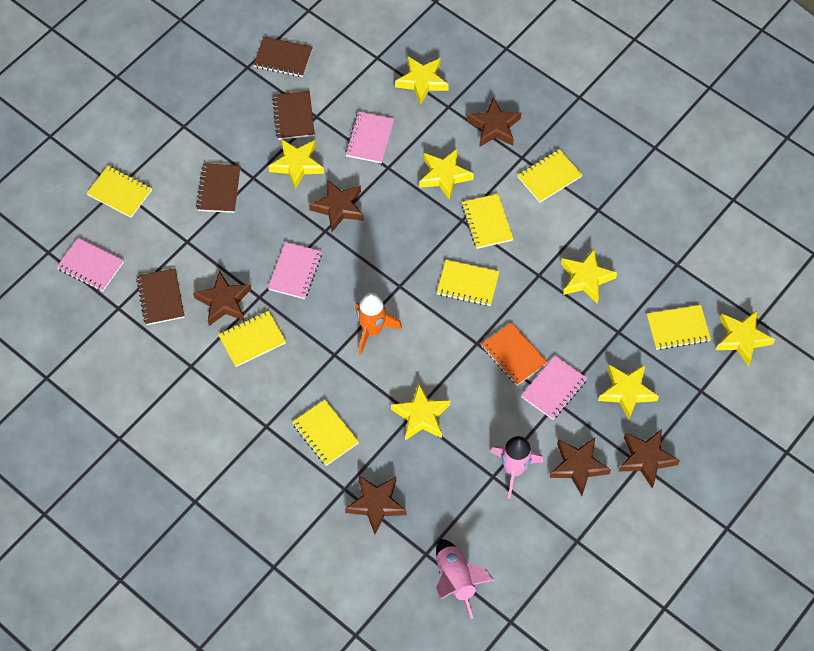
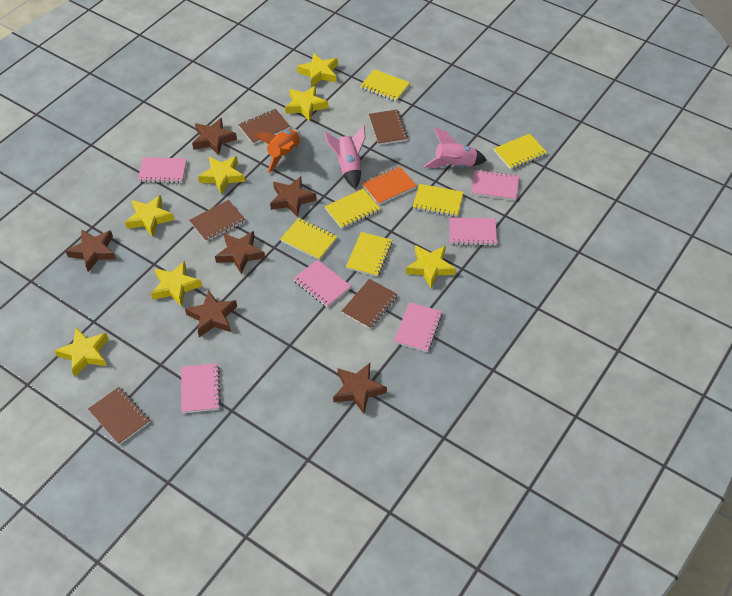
brown notebook: [136,268,184,325] [196,163,241,213] [253,36,313,77] [272,91,315,140] = 4 -> [88,387,150,445] [189,200,246,242] [238,109,290,144] [341,279,398,329] [369,110,408,145] = 5
pink notebook: [57,238,124,291] [268,242,322,299] [345,112,394,163] [521,355,587,420] = 4 -> [138,157,187,183] [181,363,221,413] [293,260,351,307] [394,302,443,352] [449,217,497,246] [471,170,519,201] = 6
yellow notebook: [86,166,152,218] [218,311,286,367] [292,400,359,466] [437,260,500,306] [461,194,513,249] [517,149,582,203] [647,305,711,350] = 7 -> [280,218,337,260] [325,189,380,229] [346,232,392,277] [360,69,410,101] [413,184,464,217] [494,134,547,170] = 6

